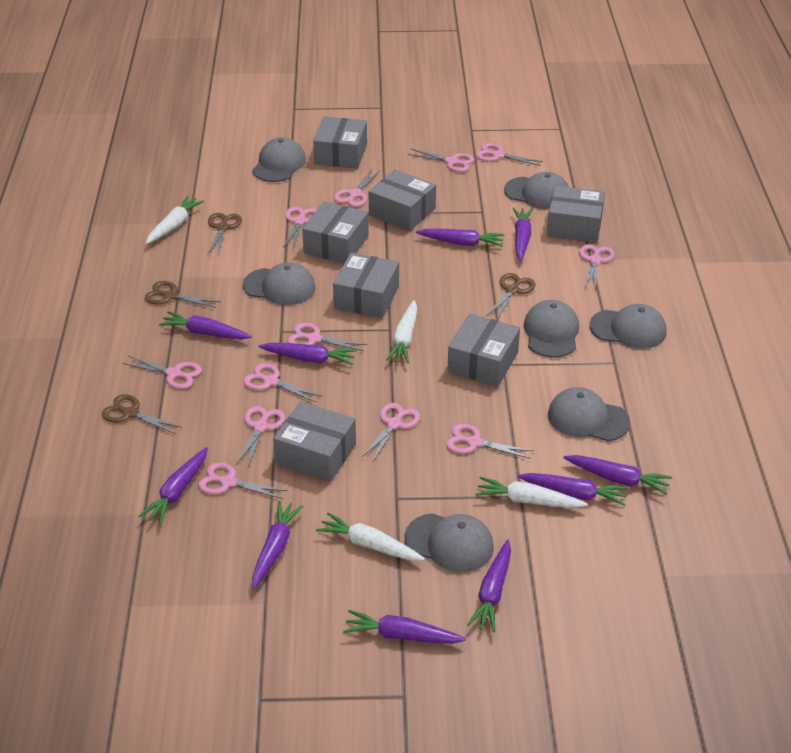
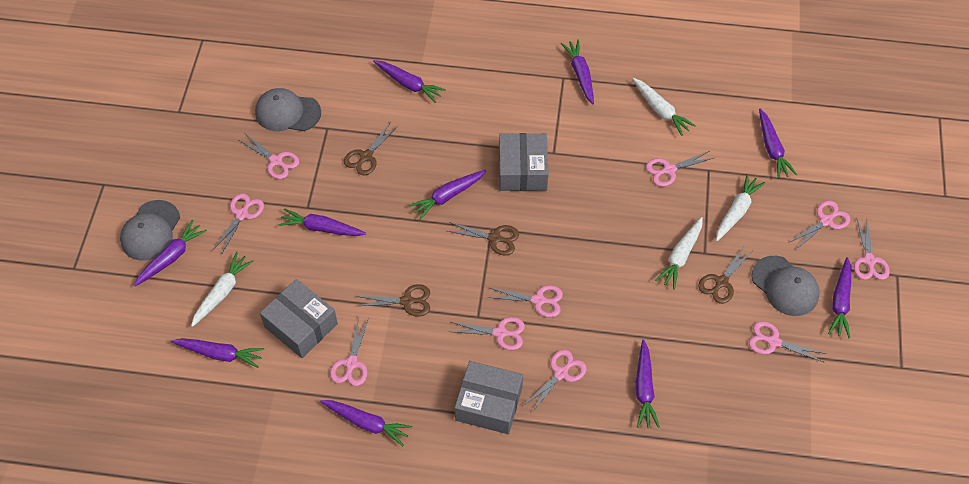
grey box: [273,402,356,482] [302,201,369,263] [313,116,367,169] [333,253,399,318] [369,170,436,231] [447,314,520,387] [547,186,605,243] = 7 -> [260,279,338,358] [455,361,523,434] [499,133,549,191] = 3
grey cap: [243,262,316,305] [252,137,306,182] [405,513,494,572] [504,172,569,209] [523,300,579,358] [548,387,630,441] [590,304,667,349] = 7 -> [120,200,180,261] [255,88,321,131] [752,256,820,316] = 3
pink scissors: [122,355,202,389] [198,462,288,499] [236,406,285,466] [243,363,321,402] [283,207,317,249] [288,323,367,351] [334,169,380,207] [361,403,420,463] [408,149,474,172] [446,424,533,459] [476,143,543,166] [579,244,614,288] = 12 -> [212,193,264,255] [239,134,299,179] [330,318,369,386] [449,317,525,350] [487,285,563,317] [523,350,586,413] [646,151,713,187] [749,321,827,363] [788,201,850,249] [854,219,890,280] = 10

